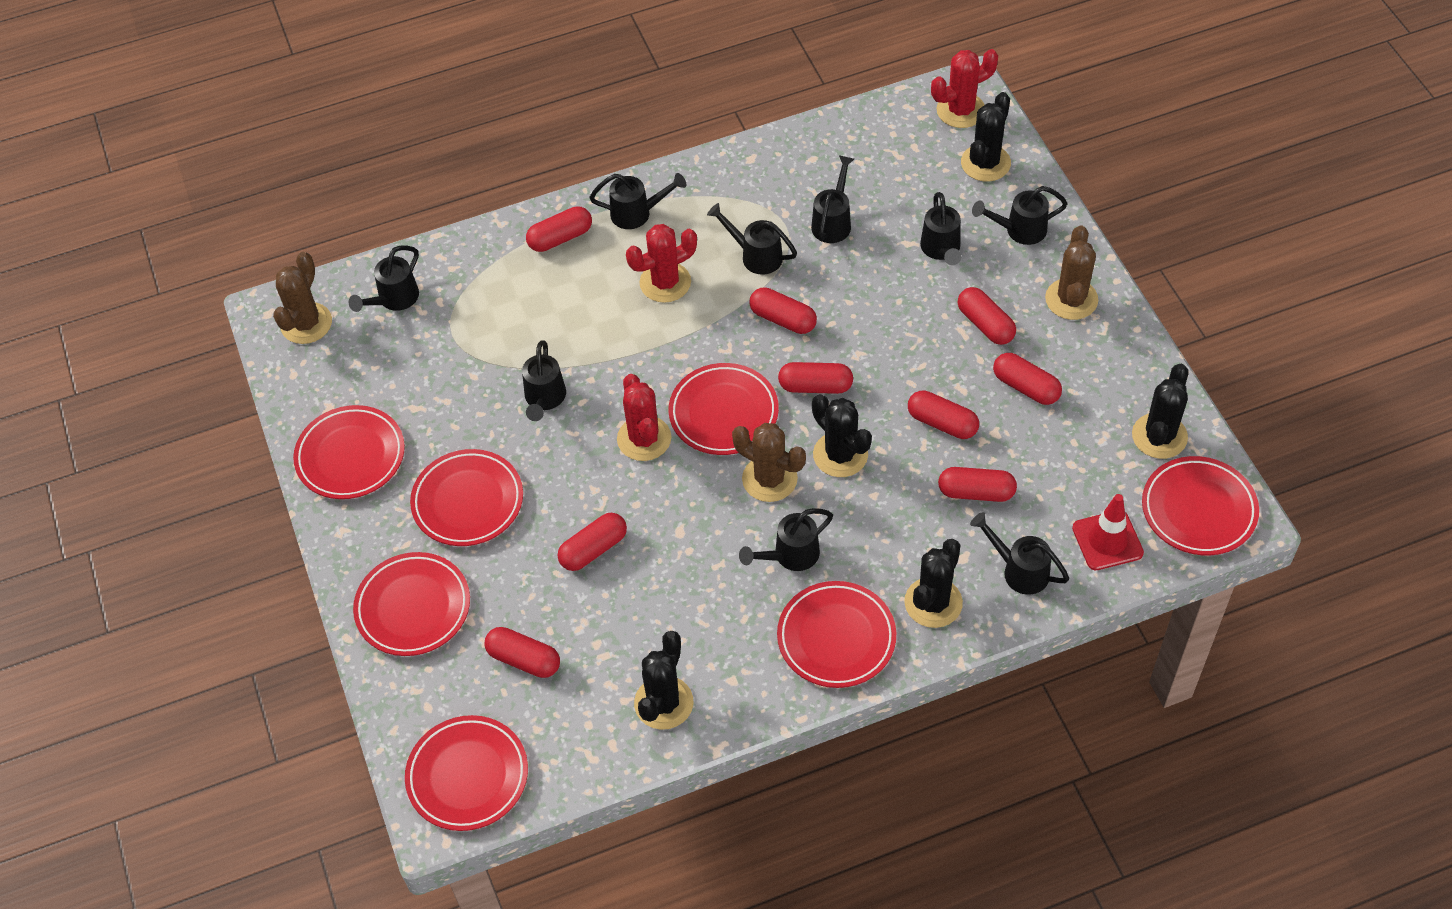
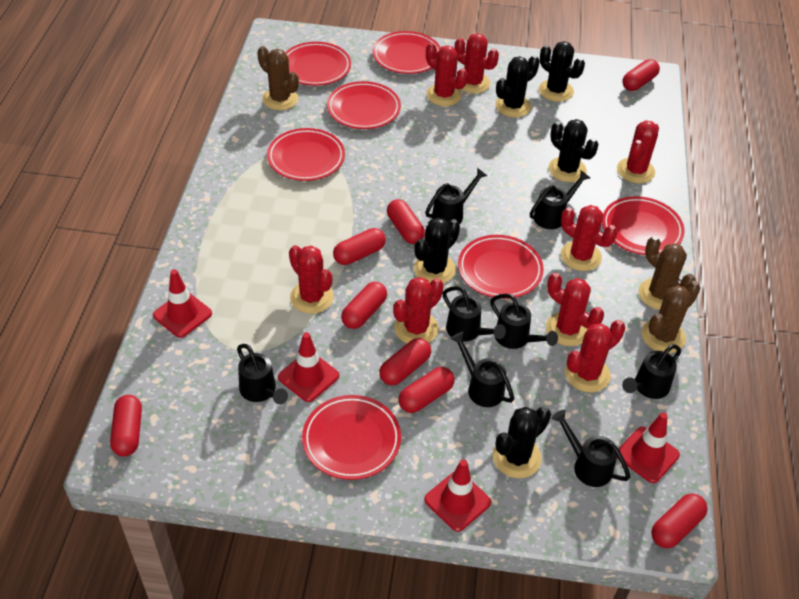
black watering can: [349,245,419,312] [522,340,566,421] [589,173,686,229] [707,203,797,275] [739,508,833,571] [811,155,854,243] [920,192,961,265] [970,512,1069,595] [972,186,1068,245] = 9 -> [237,344,288,404] [425,168,487,224] [443,286,506,342] [450,332,514,407] [490,294,558,349] [530,170,590,229] [551,410,630,487] [622,344,681,399] = 8
red cactus: [617,374,672,461] [626,224,697,303] [931,49,998,128] = 3 -> [289,245,334,314] [393,277,444,344] [426,43,468,106] [454,33,499,94] [546,273,604,346] [561,205,617,271] [565,320,625,393] [617,120,659,183] = 8
red capsule: [484,627,560,678] [526,206,592,252] [558,513,627,571] [749,287,817,334] [778,362,853,394] [908,390,979,439] [938,467,1017,502] [958,287,1016,345] [993,353,1062,405] = 9 -> [110,395,142,456] [333,228,386,265] [341,282,387,329] [379,338,431,386] [387,199,425,244] [398,367,454,413] [622,59,660,91] [651,493,708,548] = 8
red traffic cone: [1072,494,1144,570] = 1 -> [153,269,212,338] [278,332,339,402] [424,459,491,532] [617,413,680,483] = 4

